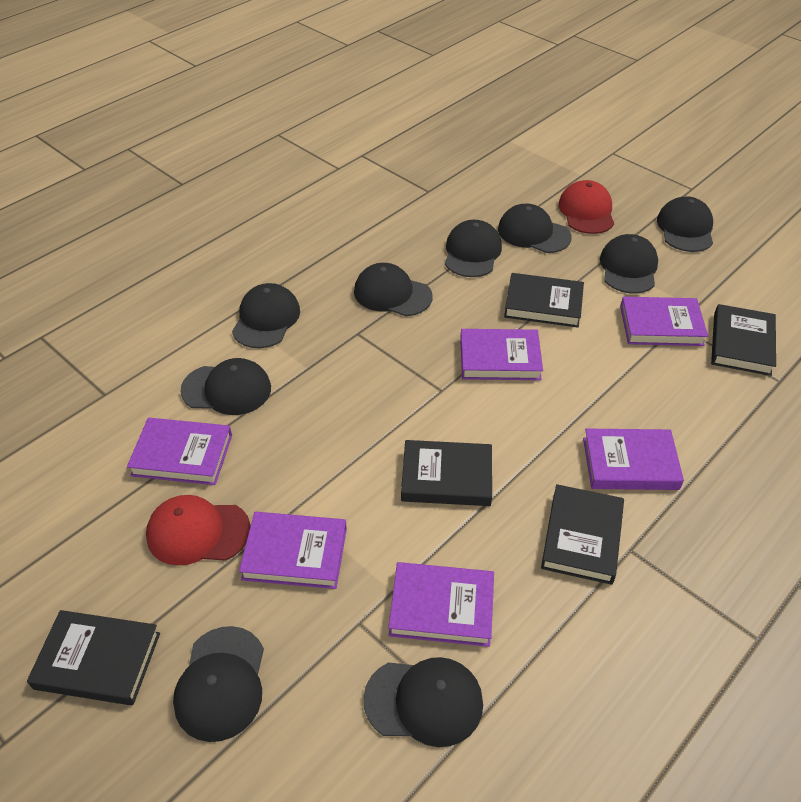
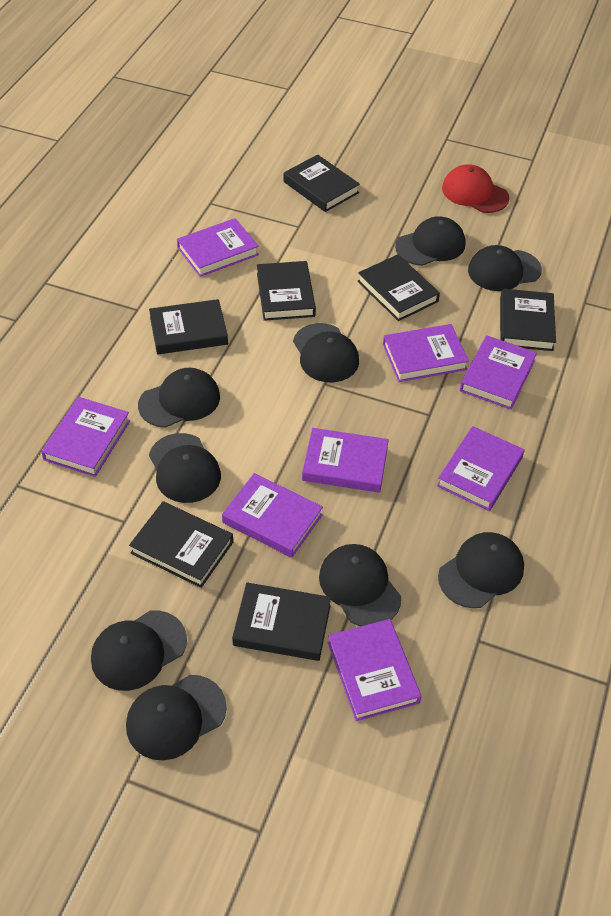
black book: [27,610,160,706] [401,440,492,506] [504,273,584,328] [541,484,624,585] [711,304,776,376] = 5 -> [129,501,233,588] [149,299,228,354] [232,583,331,661] [257,261,316,321] [284,154,360,212] [358,254,440,321] [500,289,556,351] = 7
purple book: [127,418,232,485] [239,512,347,589] [388,562,494,647] [460,329,543,380] [583,429,684,490] [620,297,708,346] = 6 -> [41,397,130,477] [177,218,259,277] [222,473,323,558] [302,428,389,493] [328,619,421,721] [383,324,469,382] [437,426,524,511] [460,335,537,409] = 8
red cap: [146,495,251,566] [558,180,614,234] = 2 -> [442,164,509,213] = 1

